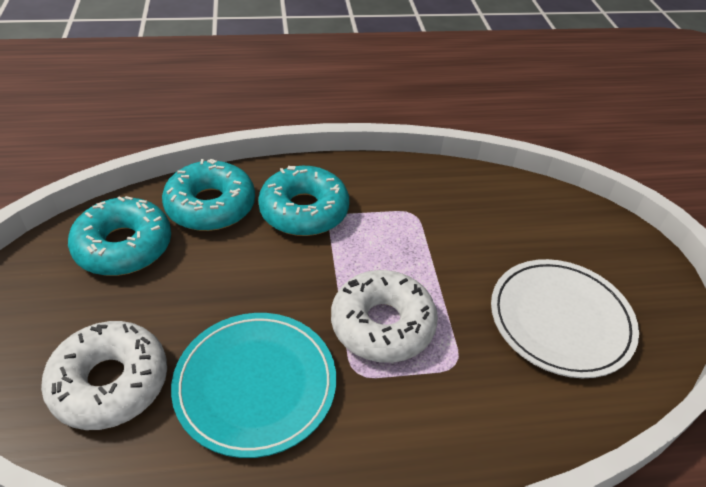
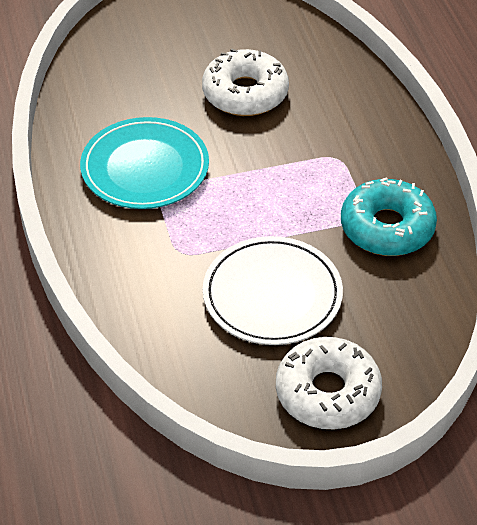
turquoise donut: [68,196,171,276] [162,159,255,231] [258,166,349,236] = 3 -> [341,177,437,256] = 1

